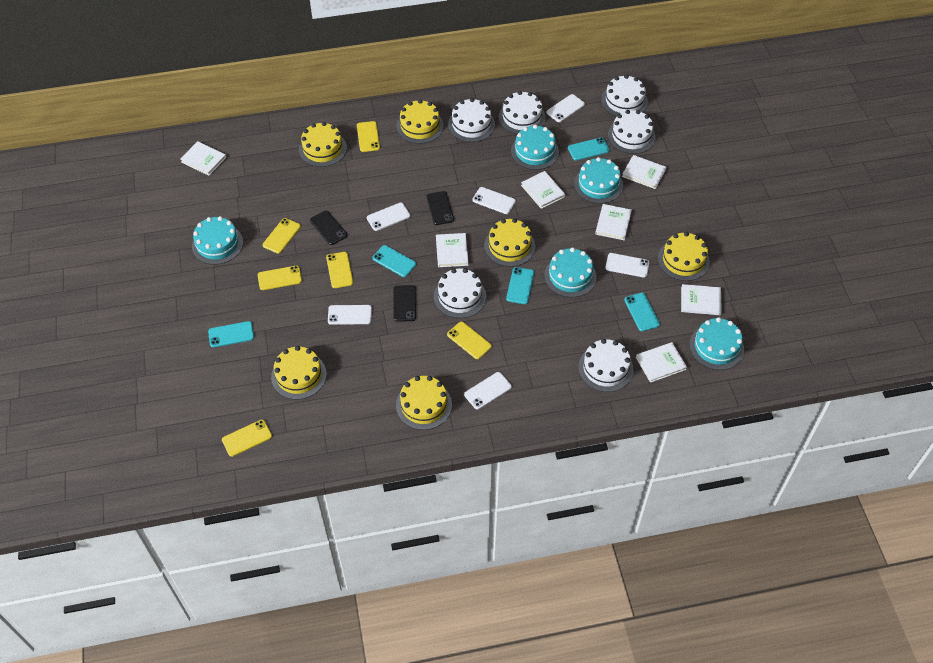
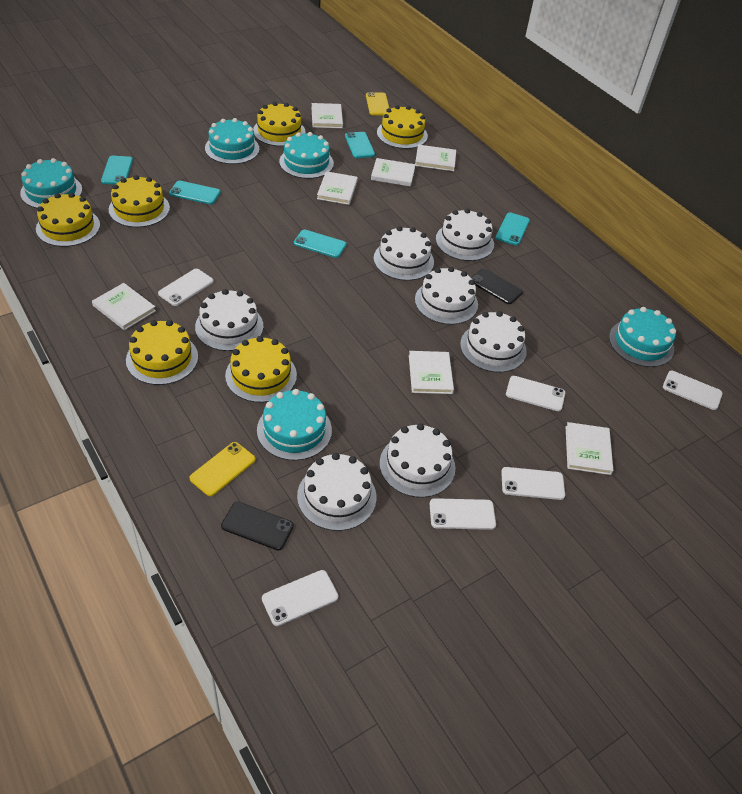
black phone: [310,211,347,245] [394,285,416,322] [426,191,454,225] = 3 -> [221,502,294,550] [471,269,523,304] = 2
white cake: [434,268,486,318] [448,98,495,142] [499,91,546,134] [578,339,633,392] [601,75,648,116] [608,110,656,154] = 6 -> [195,289,263,351] [297,453,377,531] [374,226,434,281] [380,423,456,498] [415,267,478,325] [436,209,494,261] [460,311,527,373] = 7
yellow phone: [222,419,272,457] [258,265,302,290] [263,218,301,254] [326,252,353,288] [357,121,380,152] [447,322,492,359] = 6 -> [189,442,255,496] [366,92,389,115] = 2

